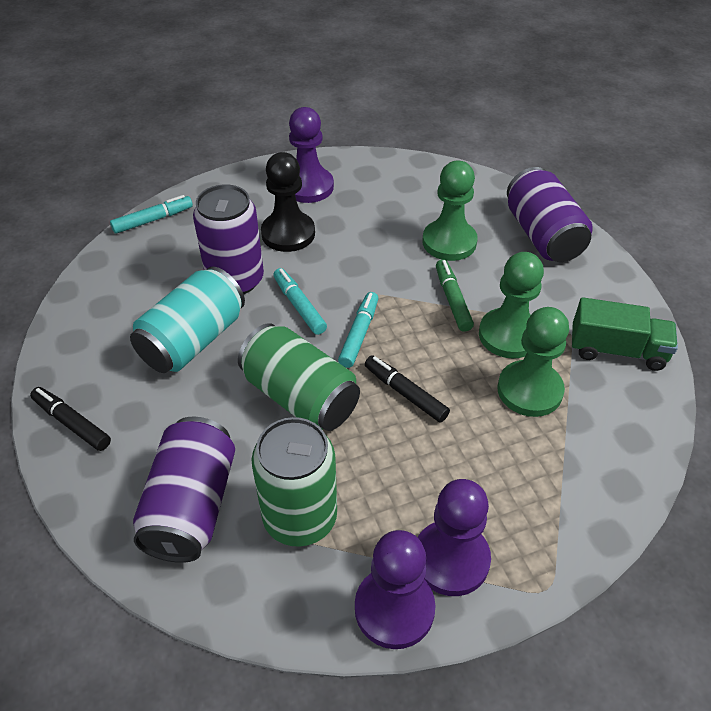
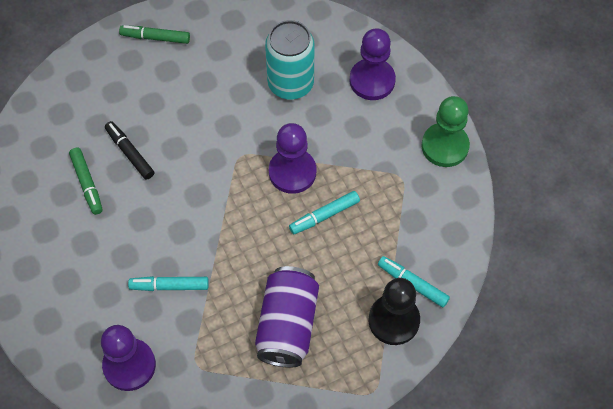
black marker: [30,387,111,451] [365,355,450,423] = 2 -> [105,121,154,180] = 1
green can: [238,323,360,431] [251,417,337,547] = 2 -> none = 0
green marker: [436,260,474,332] = 1 -> [69,148,103,215] [119,25,190,44] = 2
green pawn: [422,161,478,261] [479,252,544,358] [497,307,569,417] = 3 -> [421,96,470,167] = 1
green truck: [572,297,678,371] = 1 -> none = 0
purple can: [133,417,235,563] [193,184,264,294] [507,167,593,262] = 3 -> [255,266,319,368] = 1

